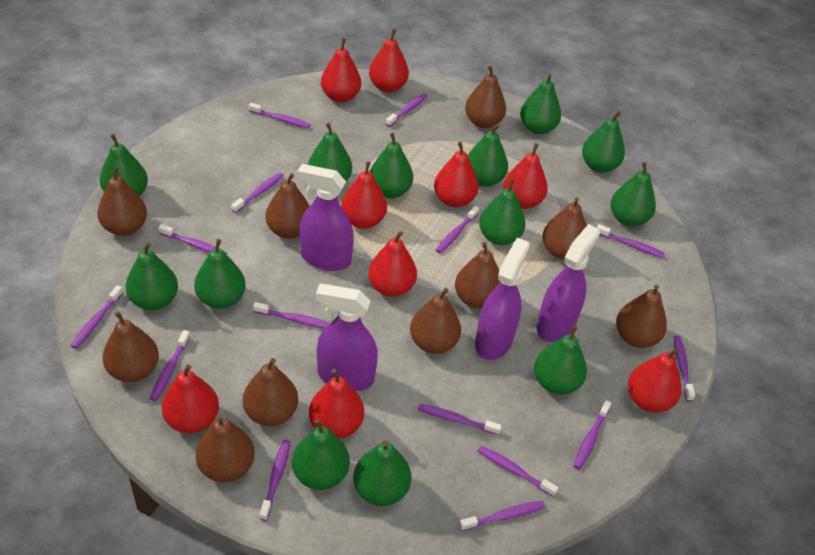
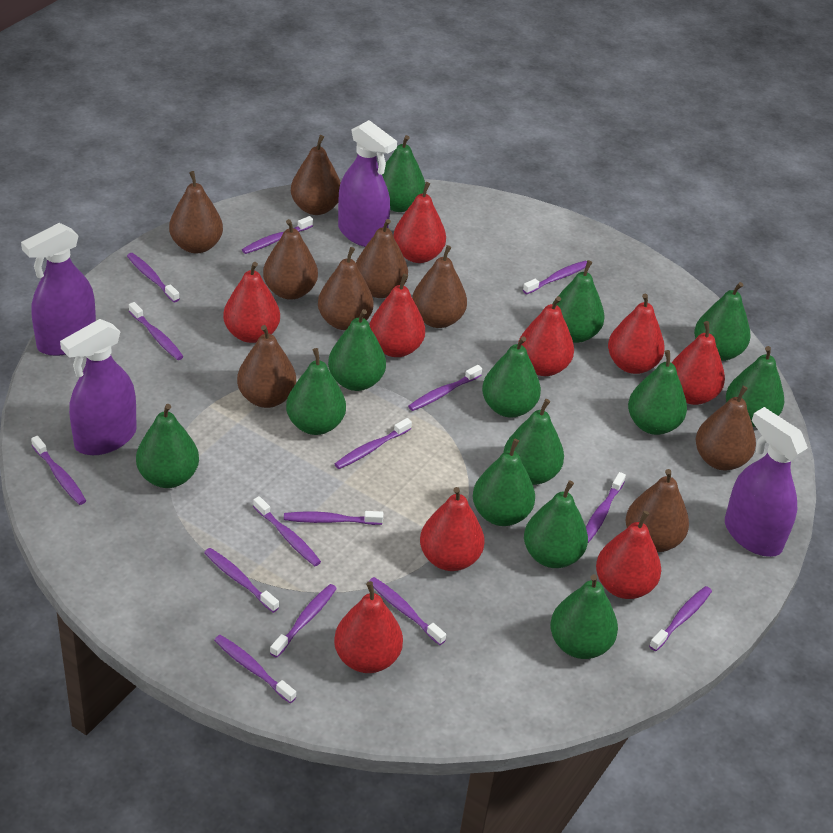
brown pear: [97,166,147,236] [103,311,159,382] [196,416,255,482] [243,358,298,426] [265,173,310,239] [410,288,461,354] [455,242,500,309] [465,65,506,128] [542,197,587,260] [616,285,667,348] = 10 -> [169,171,223,254] [237,325,296,408] [263,219,318,300] [291,135,341,215] [318,247,374,330] [356,219,408,298] [412,245,467,328] [626,469,689,552] [696,386,756,470] = 9

